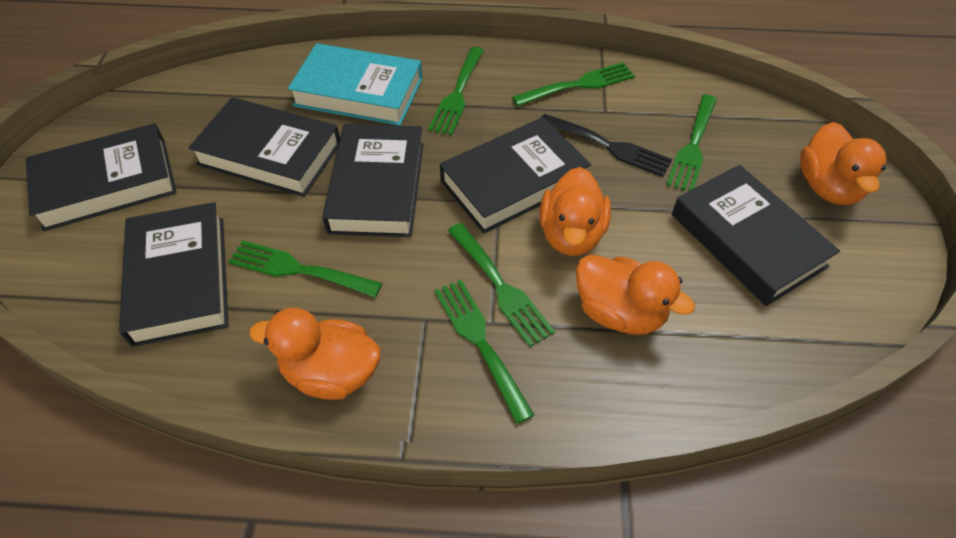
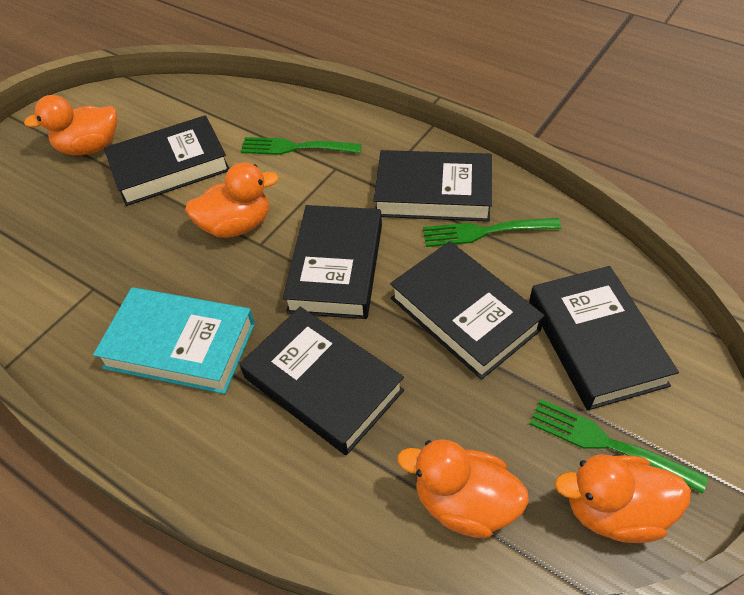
black fork: [541,114,672,177] = 1 -> none = 0
green fork: [228,240,382,297] [429,47,484,135] [435,280,534,424] [448,223,555,347] [512,62,635,106] [667,95,717,191] = 6 -> [240,137,361,155] [423,218,561,247] [529,399,708,493] = 3

